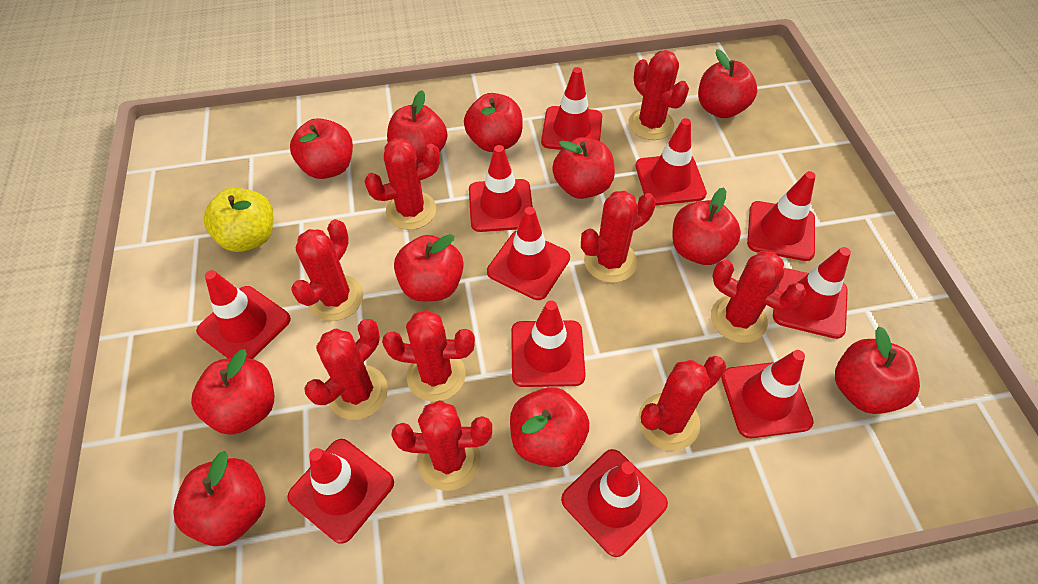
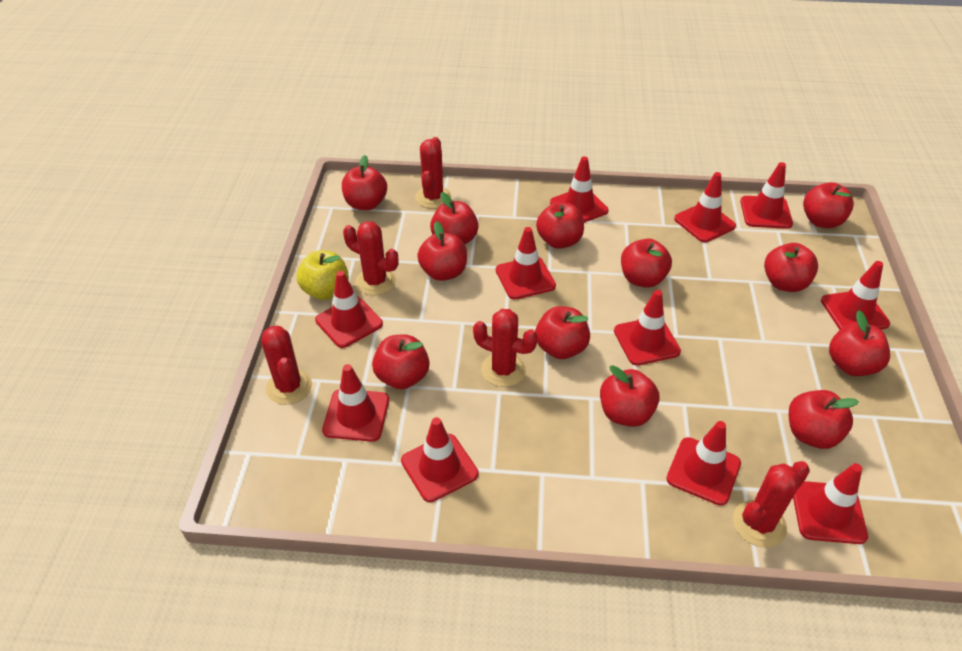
red apple: [174,451,266,546] [191,349,274,435] [290,118,353,179] [387,91,447,164] [394,234,464,302] [464,93,523,152] [510,387,589,467] [552,137,615,199] [672,187,741,265] [698,49,757,118] [835,326,920,414] = 11 -> [342,155,387,210] [372,334,429,389] [417,221,467,281] [430,192,479,244] [535,306,590,359] [536,202,584,249] [600,365,660,427] [621,239,672,288] [764,243,818,292] [789,390,859,449] [803,182,854,228] [829,311,890,376] = 12
red cactus: [291,219,363,321] [304,319,388,420] [364,138,440,230] [382,310,475,402] [391,400,492,491] [581,191,656,283] [628,50,689,140] [638,356,726,451] [711,251,806,343] = 9 -> [261,326,312,405] [343,221,399,295] [415,137,451,209] [473,309,538,387] [733,461,810,547] = 5

